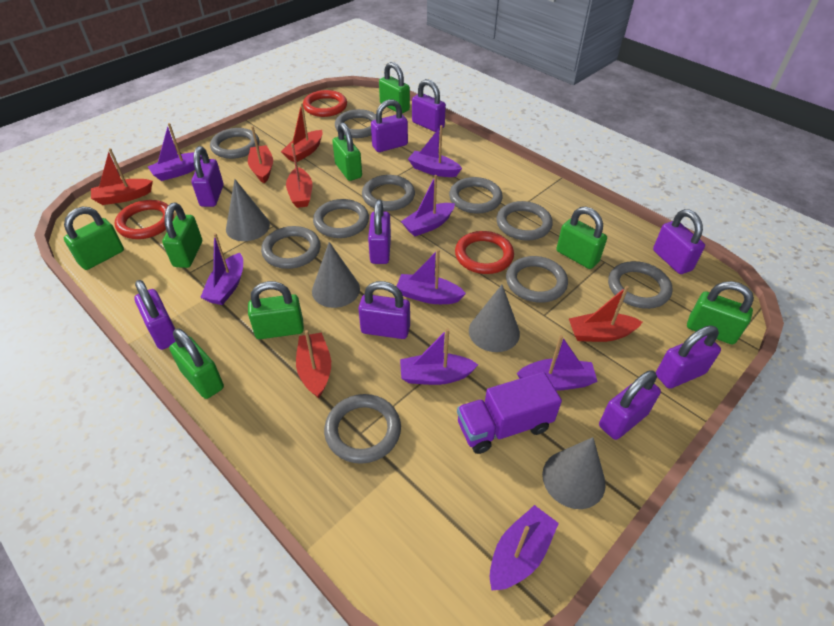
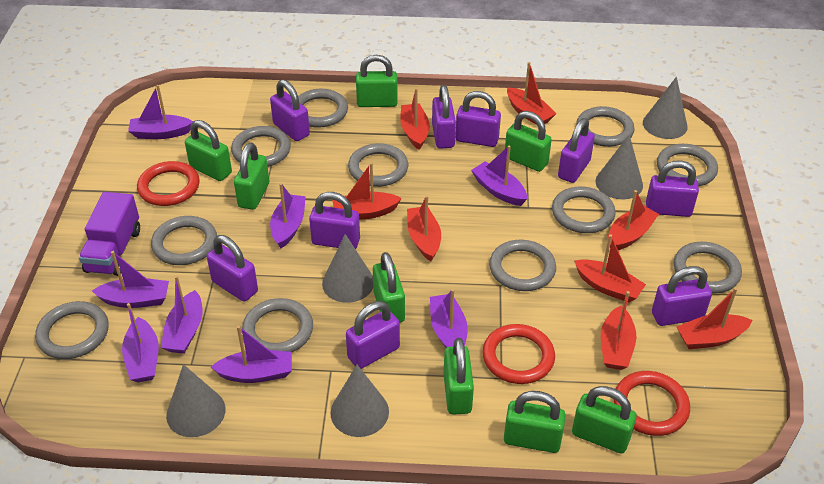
grey cone: [226,179,270,241] [312,242,360,308] [469,285,520,352] [542,437,606,509] = 4 -> [166,364,226,437] [322,234,373,303] [330,365,389,437] [595,135,643,199] [643,77,688,139] = 5
grey ring: [210,128,259,159] [261,226,320,269] [313,199,369,238] [324,394,401,464] [335,109,376,138] [362,175,415,211] [449,177,503,214] [496,201,553,241] [506,256,568,303] [608,261,673,309] = 10 -> [35,301,109,359] [151,216,217,265] [231,126,291,167] [242,298,313,352] [298,89,348,128] [348,143,408,187] [489,240,556,291] [552,187,616,233] [576,106,635,147] [657,144,718,186] [674,242,742,294] = 11
red boat: [91,148,153,205] [248,126,273,184] [281,103,323,162] [286,143,312,208] [296,330,331,398] [569,286,643,342] = 6 -> [332,163,402,220] [400,88,430,150] [407,196,441,261] [507,62,556,125] [574,234,646,302] [601,291,637,370] [608,190,659,250] [677,288,752,349] = 8

